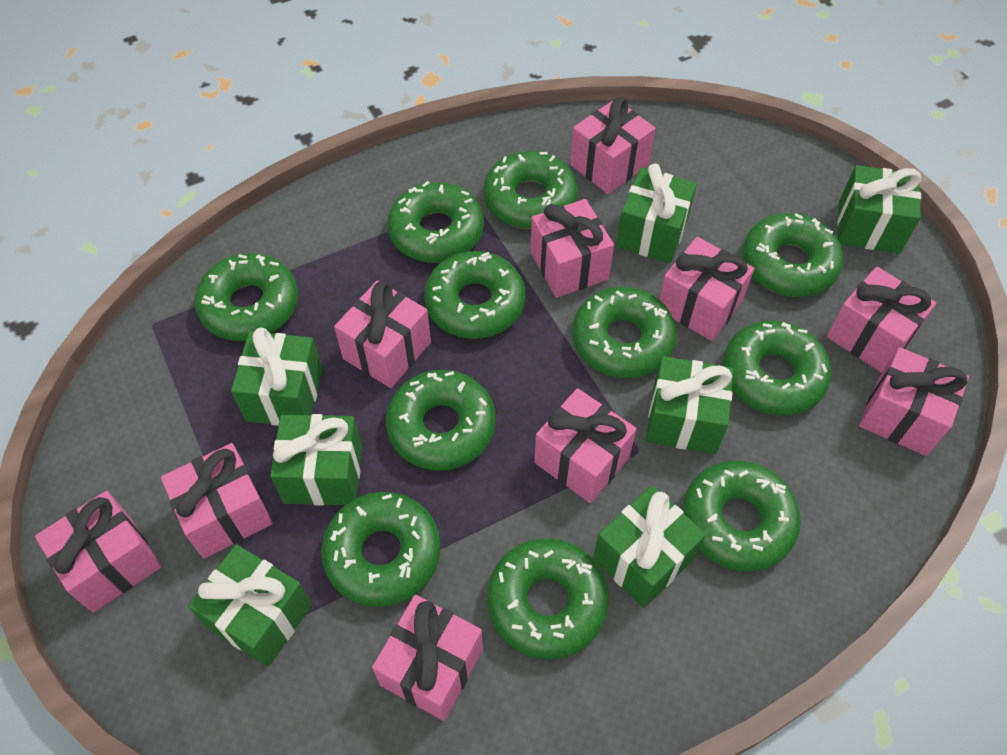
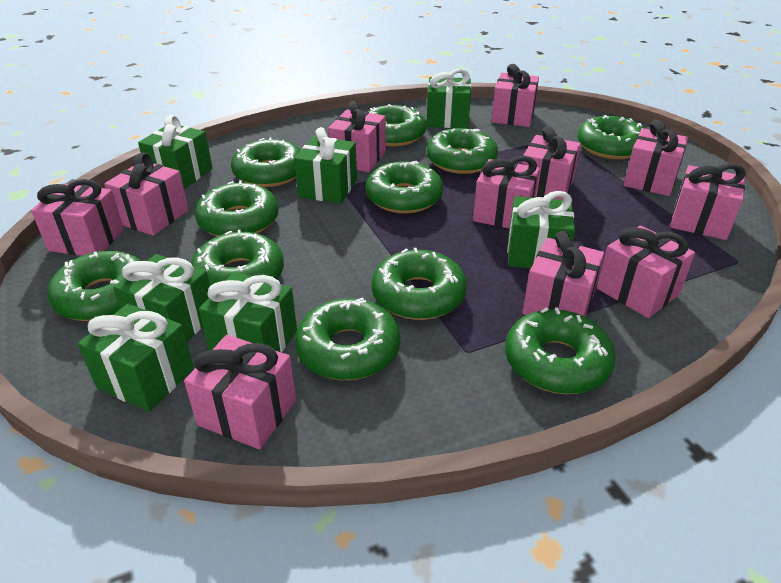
pink gift: [35,491,162,613] [161,443,273,558] [334,281,431,388] [372,595,483,721] [530,199,614,298] [534,388,637,503] [570,96,656,194] [659,237,755,341] [827,267,936,373] [859,347,969,456] = 10 -> [31,179,124,256] [104,152,189,236] [184,335,296,449] [328,101,386,172] [473,156,540,228] [491,64,539,127] [522,126,581,200] [522,231,604,317] [597,226,695,318] [623,120,688,196] [670,163,746,240] = 11

